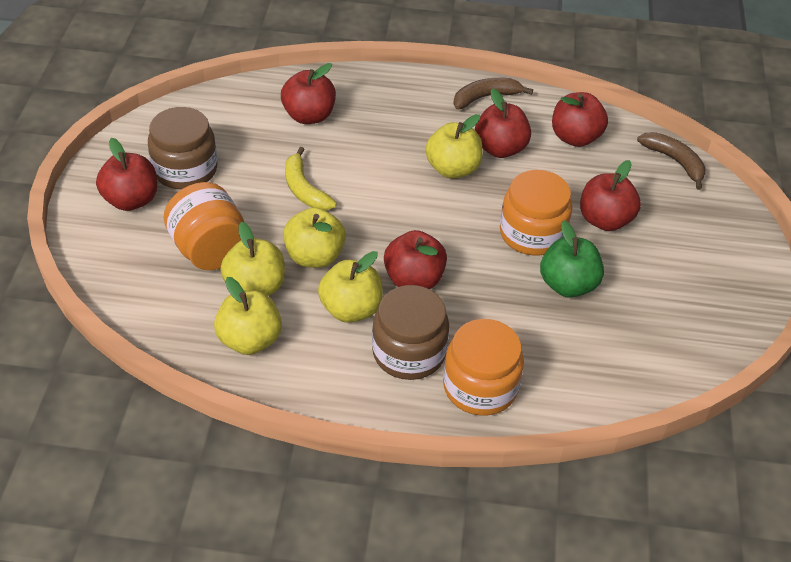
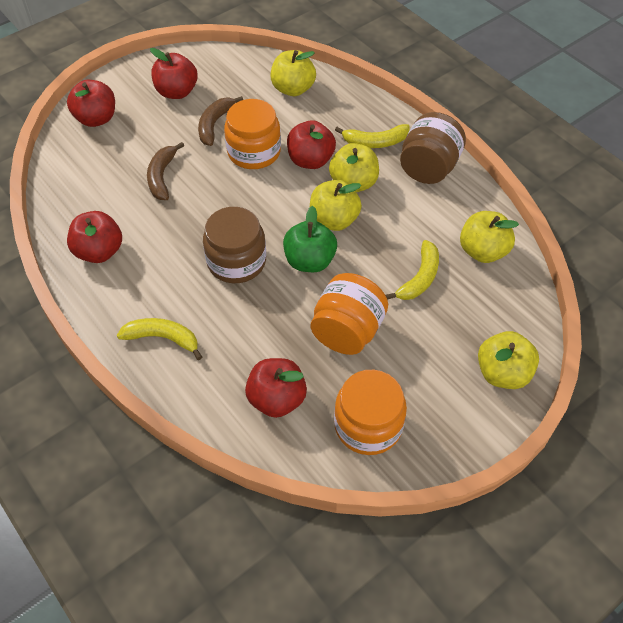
red apple: [96,138,157,211] [281,63,336,124] [384,230,447,289] [475,88,531,158] [552,92,608,147] [580,160,641,231] = 6 -> [67,80,115,127] [67,211,122,263] [150,48,198,99] [245,358,307,418] [287,120,336,169] = 5
yellow banana: [285,147,337,210] = 1 -> [117,318,202,360] [335,124,410,148] [385,240,439,300] = 3

